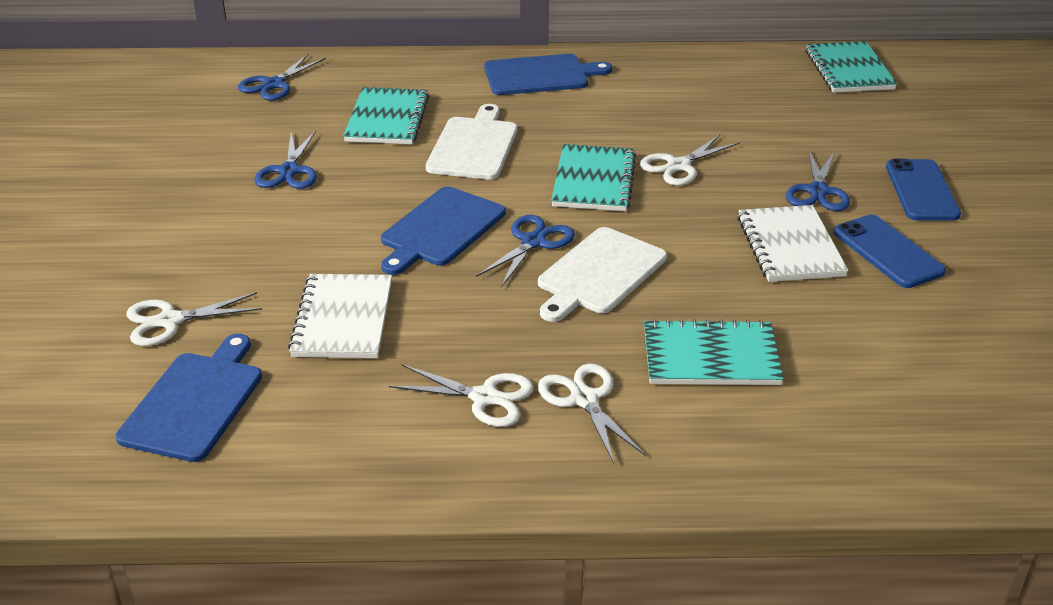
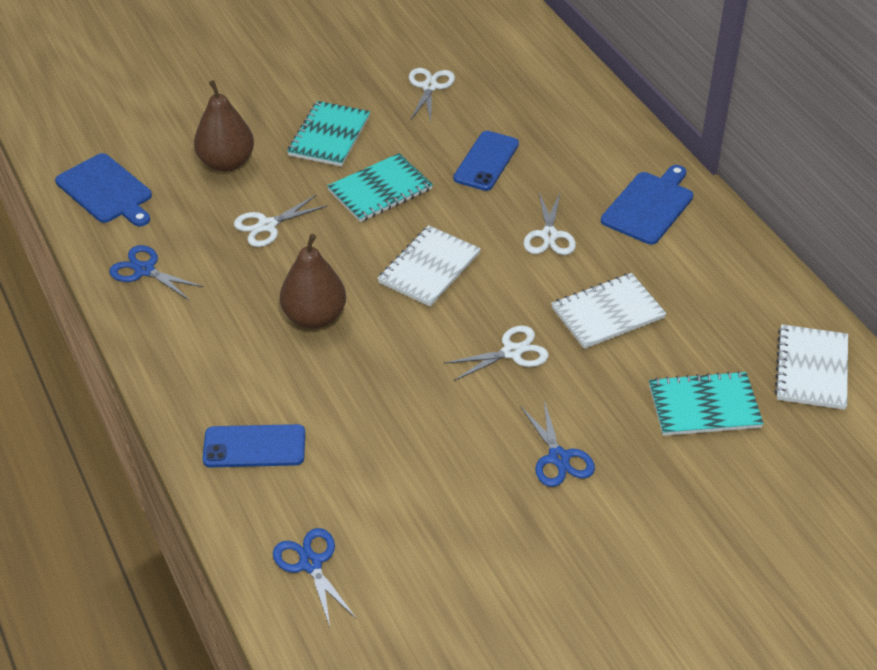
blue cutting board: [116,334,262,462] [381,187,505,275] [484,54,612,95] = 3 -> [55,153,152,227] [601,165,693,245] = 2
blue scissors: [238,54,326,101] [254,130,317,189] [476,215,575,287] [786,149,850,211] = 4 -> [109,245,204,300] [273,528,356,627] [521,401,595,487] = 3
brown pear: none = 0 -> [194,80,254,172] [280,234,346,329] = 2
turquoise notebook: [343,87,429,144] [551,144,636,211] [644,319,784,385] [805,41,897,93] = 4 -> [287,101,370,167] [327,153,433,222] [649,371,764,436] = 3
white cutting board: [426,104,517,180] [538,227,667,322] = 2 -> none = 0
white notebook: [288,274,392,358] [737,205,848,282] = 2 -> [377,226,481,307] [551,273,667,349] [775,324,848,410] = 3

